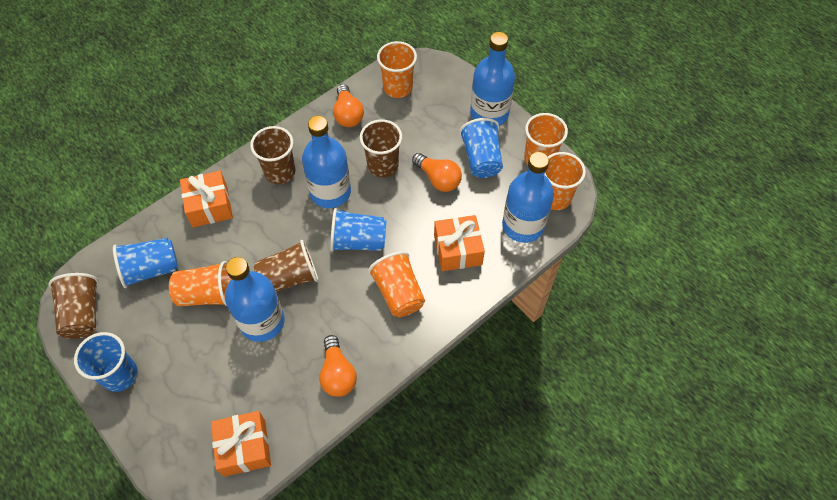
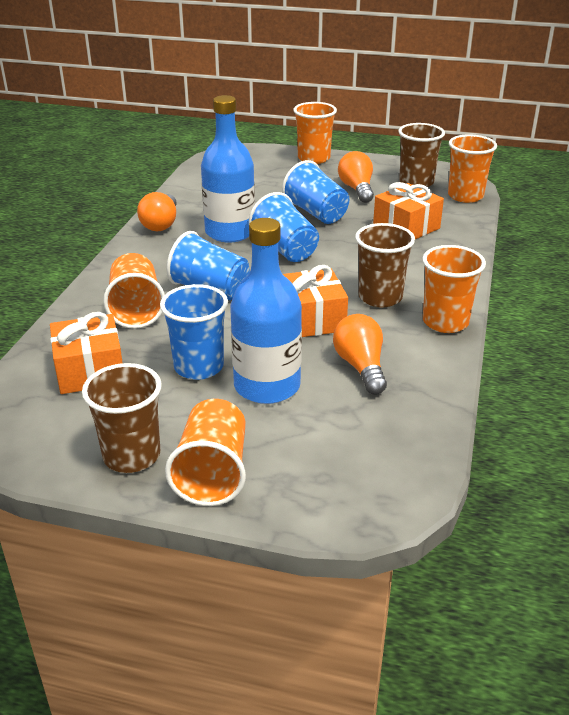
blue bottle: [225,257,284,342] [302,116,351,208] [470,32,515,126] [502,152,554,243] = 4 -> [201,95,255,243] [230,218,302,404] = 2
brown cup: [49,273,99,339] [250,126,295,184] [254,240,318,292] [360,119,402,177] = 4 -> [82,363,162,473] [355,223,415,307] [398,123,445,187] = 3

